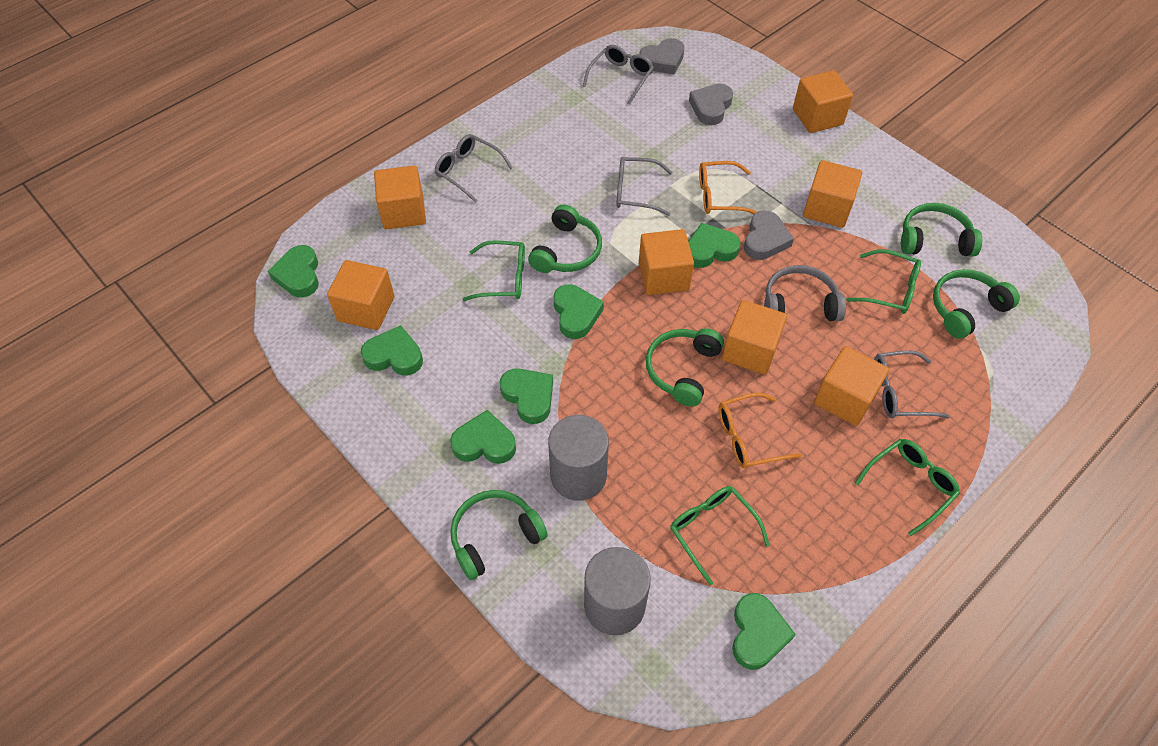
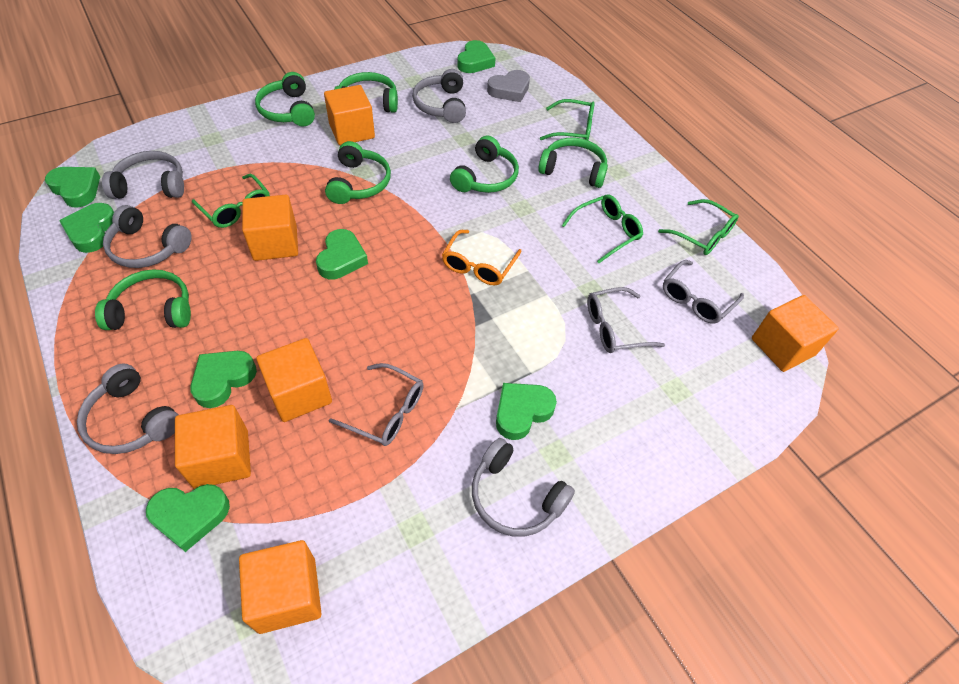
green headphones: [450,490,548,580] [528,204,602,273] [646,328,724,407] [901,203,982,257] [933,269,1020,339] = 5 -> [95,269,191,330] [255,72,315,126] [325,141,391,204] [334,72,398,113] [450,136,519,193] [538,138,608,188] = 6
grey cylinder: [548,415,609,501] [584,547,651,635] = 2 -> none = 0
grey glasses: [435,134,513,203] [583,45,654,105] [616,157,672,216] [874,351,950,418] = 4 -> [329,363,424,446] [587,287,665,353] [663,260,744,324] = 3
grey headphones: [764,265,846,321] = 1 -> [77,363,178,454] [102,151,184,199] [103,205,192,268] [412,69,466,123] [472,438,575,537] = 5
grey heart: [639,38,684,75] [689,84,733,125] [744,210,794,260] = 3 -> [487,70,530,102] = 1
orange cube: [327,260,395,330] [374,165,426,229] [639,229,694,295] [722,300,787,375] [793,70,853,133] [803,160,862,228] [814,346,889,426] = 7 -> [175,405,251,489] [239,540,321,634] [242,195,298,261] [256,338,332,422] [324,85,375,145] [752,295,838,372] = 6
orange glasses: [699,161,757,214] [718,393,802,469] = 2 -> [442,230,522,285] = 1

